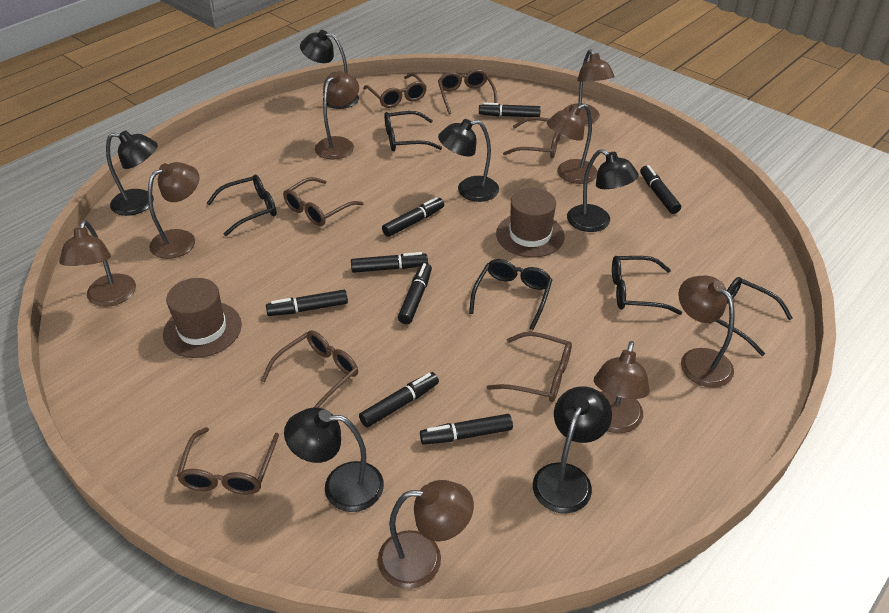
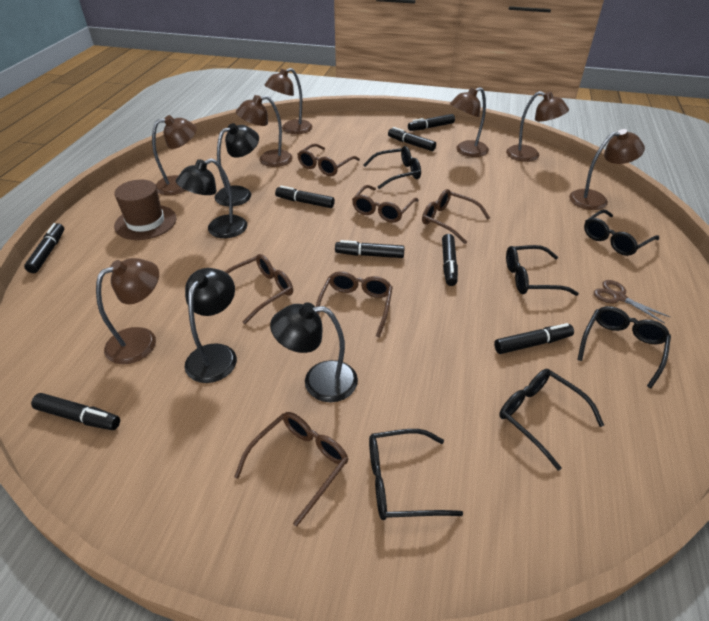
black glasses: [206,174,277,236] [384,111,442,151] [469,259,552,330] [612,256,682,315] [716,277,793,356] = 5 -> [363,146,421,189] [369,429,463,520] [499,369,604,471] [506,245,579,296] [577,306,671,388] [584,210,659,256] = 6
black lamp: [106,130,158,216] [284,407,384,512] [300,30,359,109] [438,119,499,202] [533,386,612,513] [567,149,639,232] = 6 -> [176,158,247,238] [185,268,237,383] [215,123,259,206] [270,302,358,402] = 4
brown glasses: [177,427,279,495] [261,330,358,408] [283,177,364,226] [363,73,427,108] [438,69,497,114] [487,332,572,402] [503,117,560,158] = 7 -> [225,254,293,324] [234,412,349,527] [297,144,360,176] [316,271,393,338] [352,185,419,223] [422,189,490,244] = 6
brown hat: [163,278,242,358] [496,188,565,258] = 2 -> [114,180,176,240] = 1
brown lamp: [59,220,136,307] [148,162,199,259] [315,71,359,160] [378,480,474,589] [547,104,598,184] [564,49,615,124] [594,341,650,433] [678,275,735,387] = 8 -> [96,258,159,364] [152,115,197,195] [236,95,293,167] [264,68,312,134] [450,87,489,157] [506,91,569,162] [569,129,645,210] = 7
brown scissors: none = 0 -> [594,280,670,324] = 1

